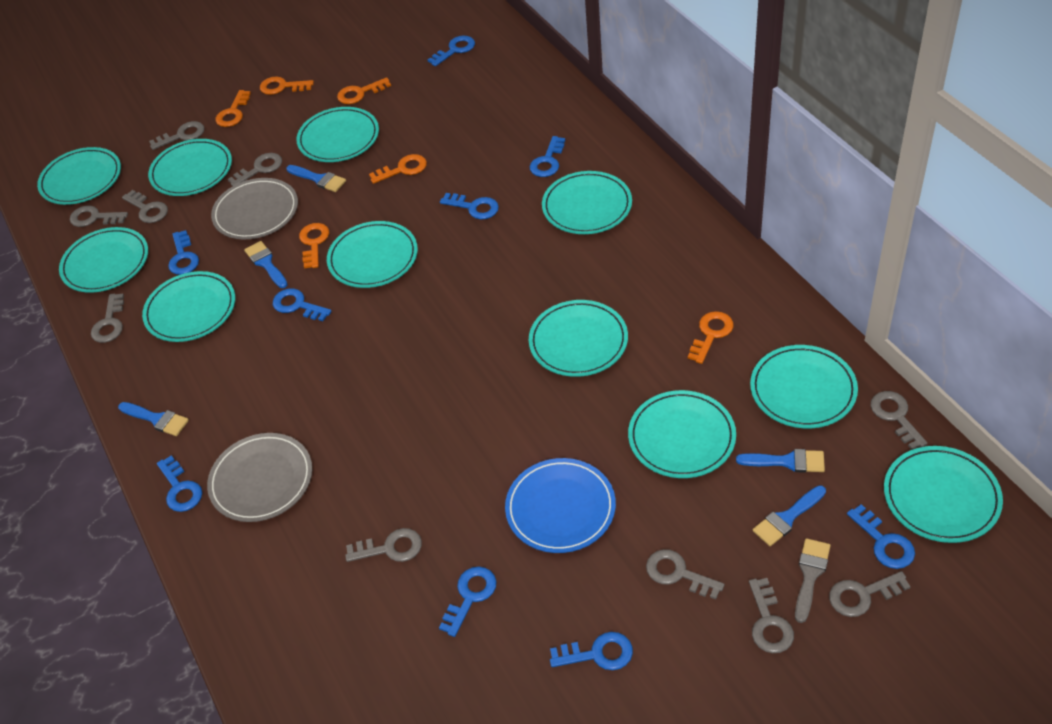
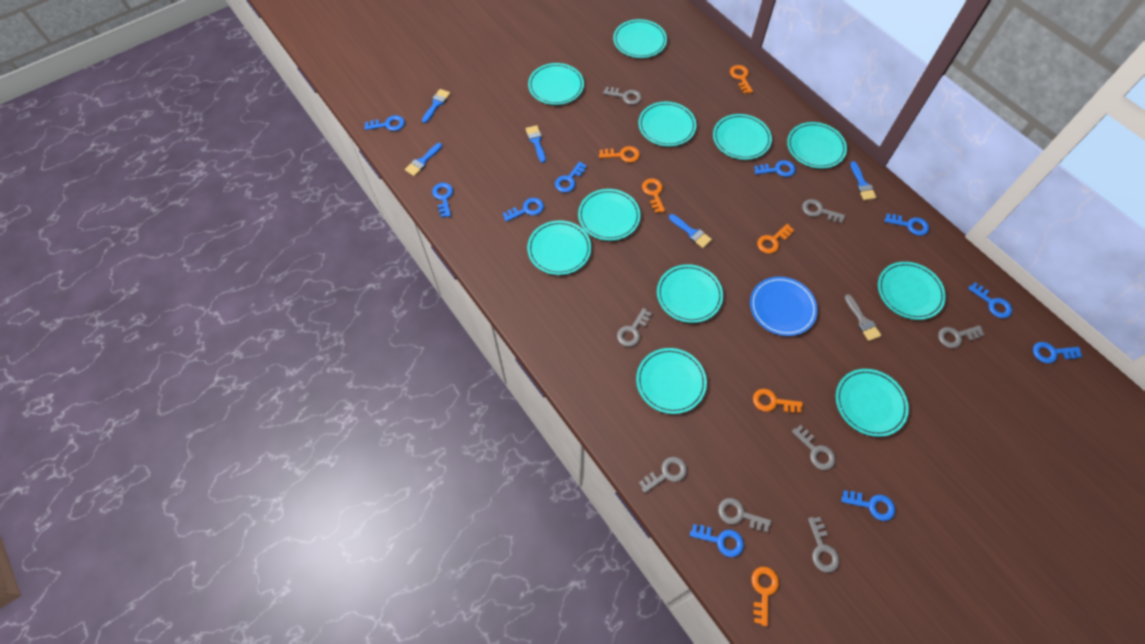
blue key: [157,455,202,512] [168,230,199,275] [273,288,332,321] [428,36,475,66] [439,567,497,637] [440,193,499,219] [529,136,565,177] [550,632,633,670] [847,504,915,569] = 9 -> [364,115,405,131] [432,183,453,218] [503,198,544,222] [555,161,587,193] [690,524,744,557] [754,160,796,177] [841,490,895,521] [885,214,929,236] [968,282,1012,318] [1033,342,1083,363] = 10
grey key: [70,206,128,227] [91,293,124,343] [122,190,168,223] [149,121,205,150] [228,153,282,186] [345,528,422,562] [646,549,724,600] [749,578,794,653] [829,571,911,617] [870,391,927,450] = 10 -> [603,87,642,105] [617,308,652,347] [639,457,687,493] [718,498,771,532] [792,425,836,470] [802,199,845,223] [808,517,840,573] [938,325,985,348] = 8
grey plate: [207,433,312,522] [211,178,298,240] = 2 -> none = 0

